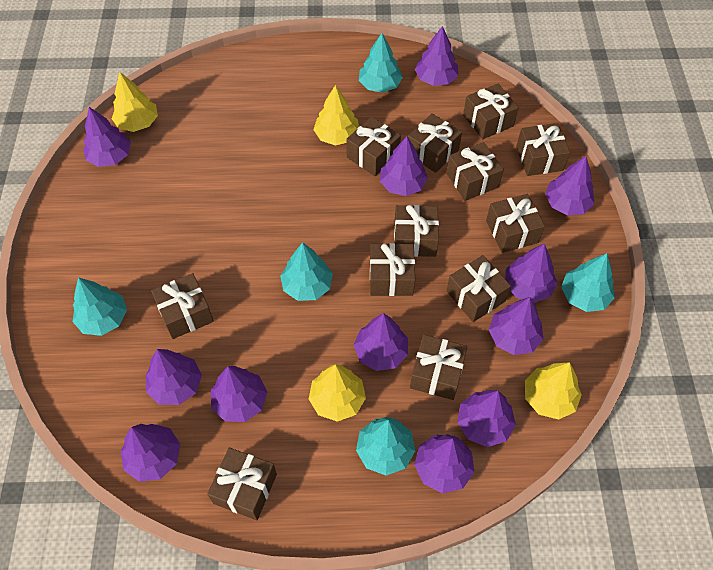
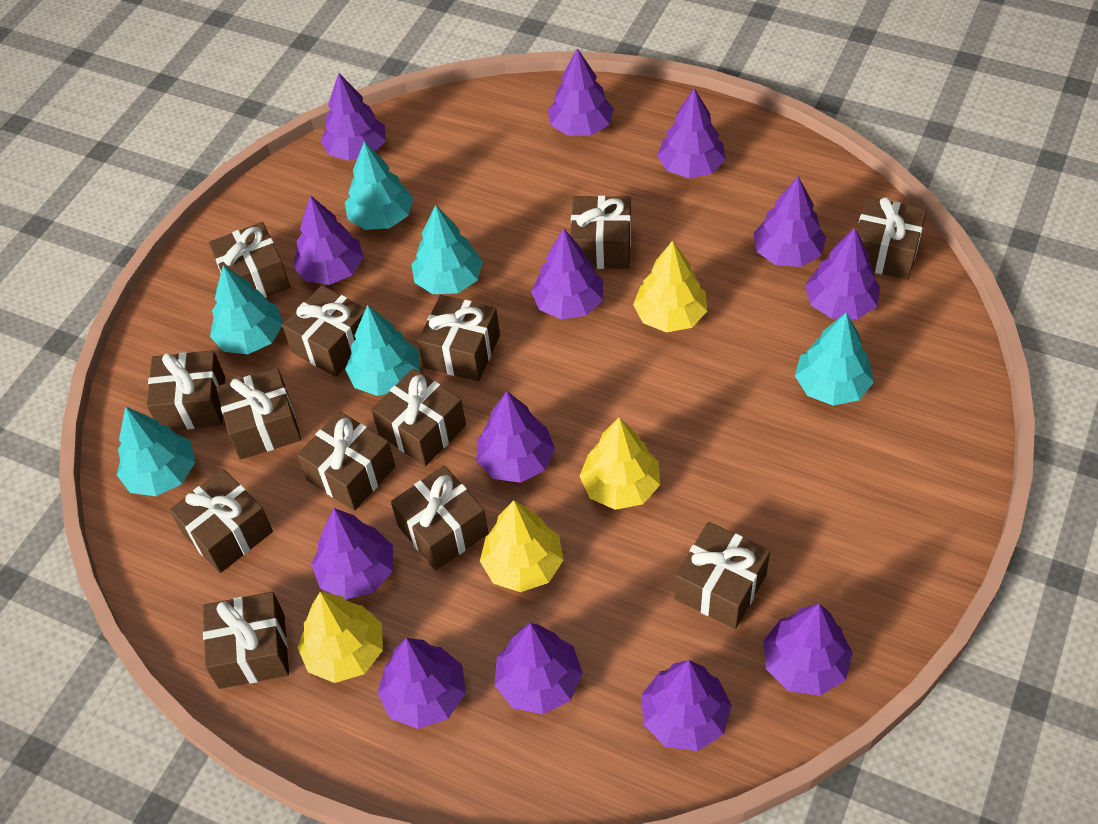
brown gift: [151,273,214,339] [207,447,277,520] [346,117,401,176] [370,243,415,296] [394,205,439,257] [408,113,462,173] [410,335,468,400] [446,142,504,201] [447,255,511,322] [463,84,519,139] [486,194,545,253] [516,123,570,176] = 12 -> [147,350,225,431] [170,469,273,573] [203,592,289,689] [209,222,290,298] [216,368,301,460] [282,285,366,377] [297,411,395,511] [371,368,466,467] [391,465,488,570] [417,295,500,382] [570,195,631,269] [675,522,770,629] [857,197,927,280] = 13
purple tree: [83,107,131,167] [121,424,180,482] [146,349,202,405] [211,366,267,422] [354,313,408,371] [380,136,428,196] [414,434,474,493] [415,26,458,86] [457,390,516,447] [489,297,544,355] [505,243,557,303] [545,156,595,216] = 12 -> [293,195,364,285] [311,508,393,599] [320,73,386,161] [377,638,466,729] [476,391,555,483] [495,623,583,714] [531,229,603,319] [548,48,614,136] [641,660,732,751] [657,88,726,178] [753,176,826,267] [763,604,853,696] [805,228,880,319] = 13
turquoise tree: [72,277,127,336] [280,242,333,301] [356,417,415,475] [359,33,403,93] [561,253,615,312] = 5 -> [117,406,196,496] [210,265,283,354] [345,141,413,230] [345,305,420,396] [411,205,483,294] [795,312,874,406] = 6

